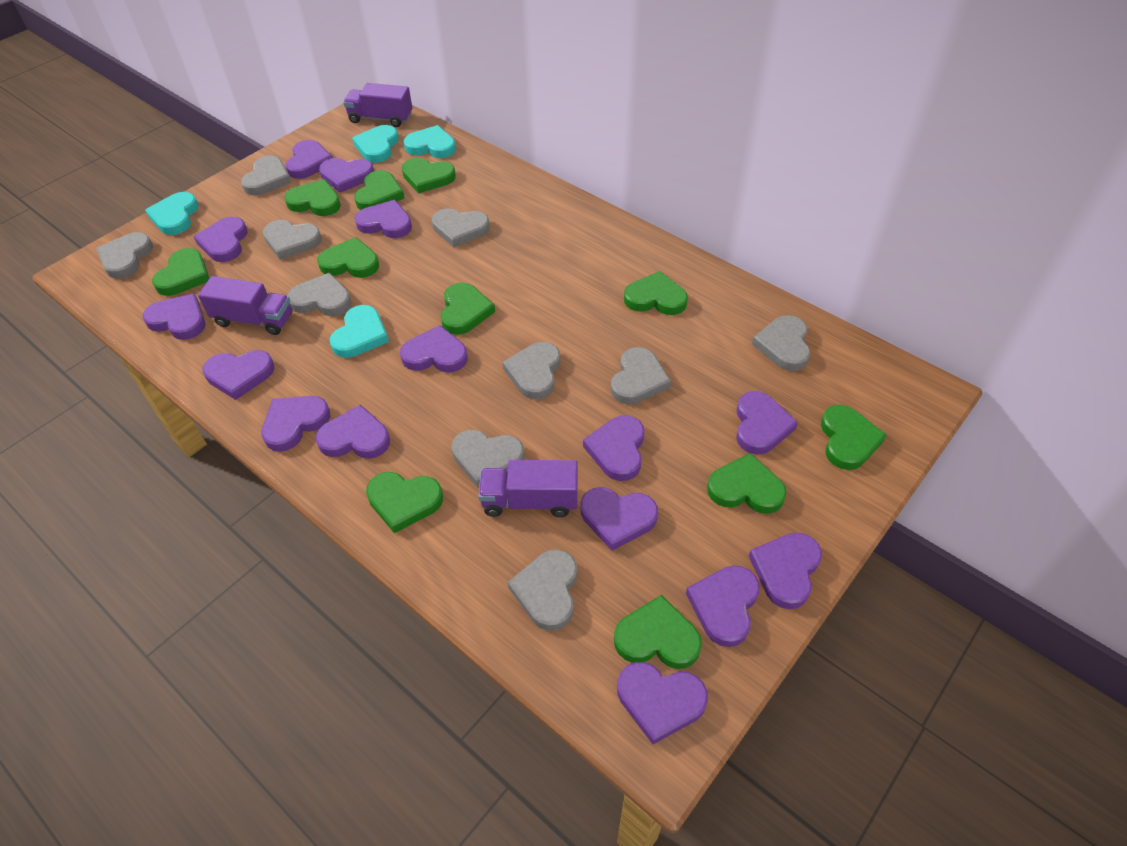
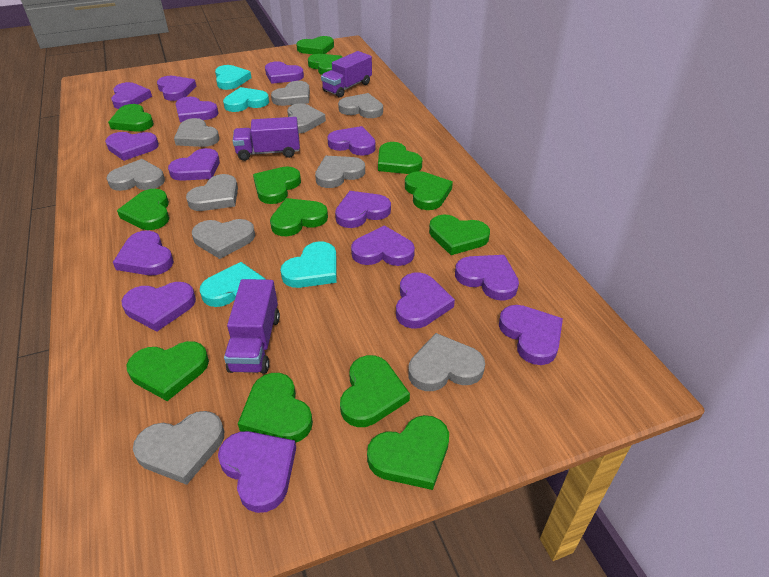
green heart: [152,248,209,296] [285,179,341,216] [317,237,379,278] [354,170,405,210] [366,472,443,533] [402,158,456,193] [441,283,495,335] [614,595,702,669] [624,271,688,315] [707,453,787,514] [821,405,887,470] = 11 -> [108,104,154,132] [117,189,169,230] [126,341,209,401] [238,373,313,443] [253,166,301,204] [270,198,328,236] [296,36,334,54] [308,54,342,75] [340,355,410,427] [367,415,449,490] [378,142,422,174] [405,171,453,210] [429,215,490,255] = 13

